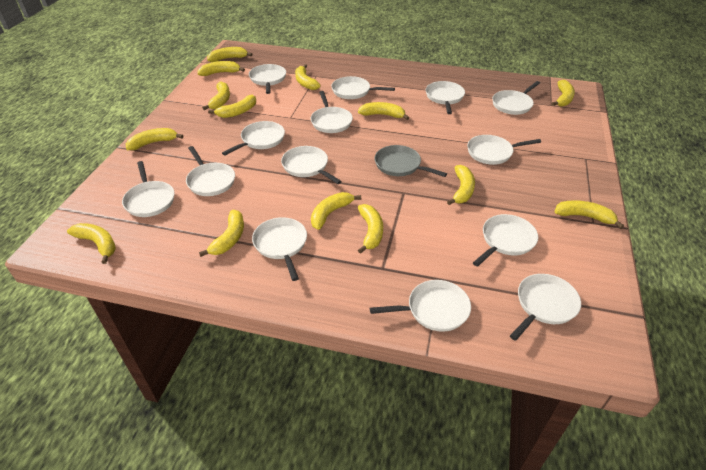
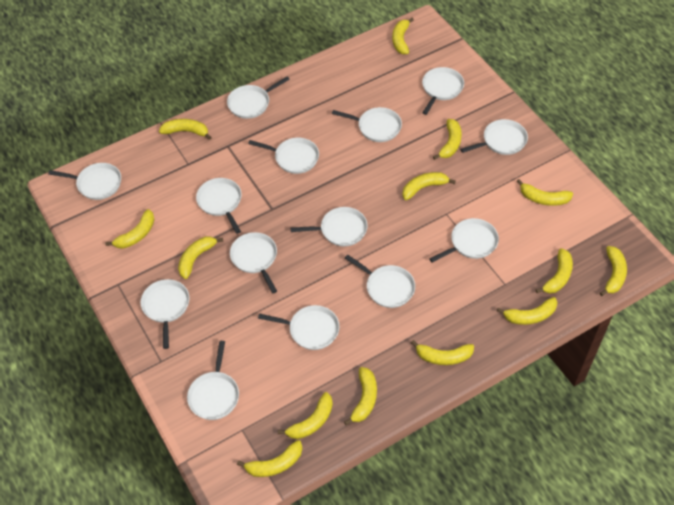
grey pan: [375,145,447,177] = 1 -> none = 0

